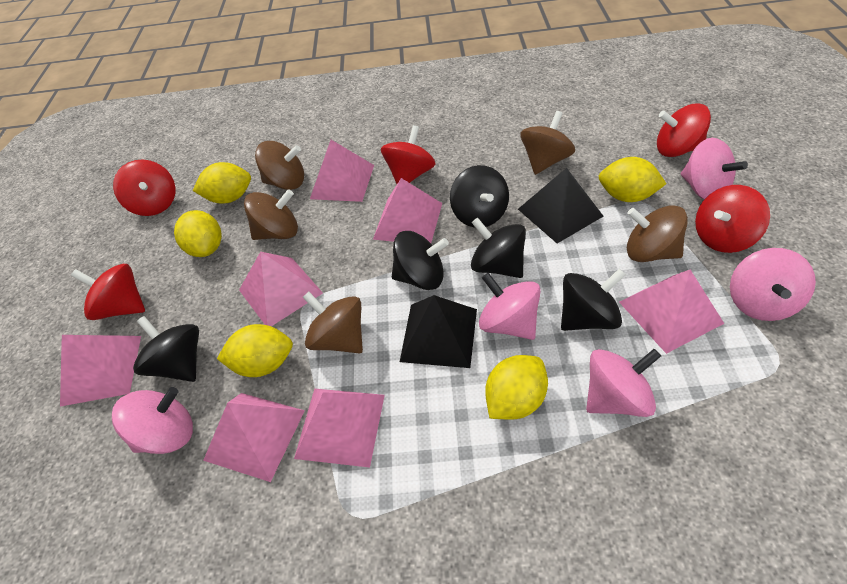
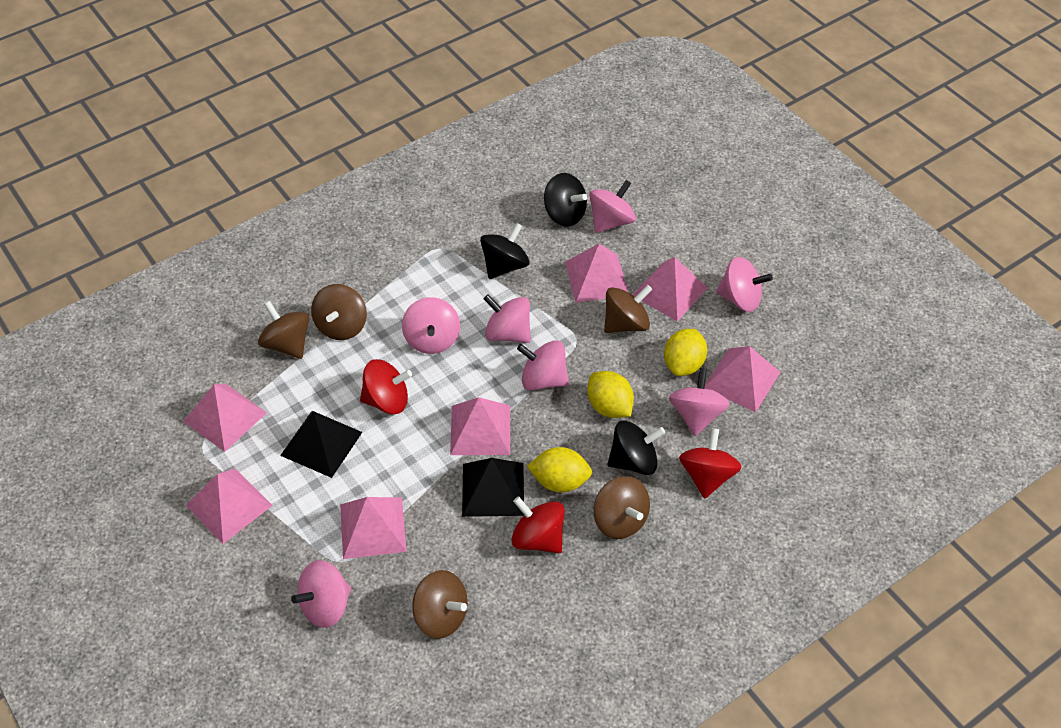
black spinning top: [133,316,199,382] [392,231,449,290] [450,165,509,228] [471,217,526,278] [561,269,626,331] = 5 -> [480,223,529,279] [544,173,587,227] [607,420,665,475] = 3
pink spinning top: [112,387,193,454] [479,273,541,340] [586,349,661,417] [681,138,748,199] [730,248,816,321] = 5 -> [291,560,351,628] [402,297,460,354] [483,294,531,343] [517,340,569,390] [589,180,636,233] [669,368,730,436] [716,257,773,312] = 7
red spinning top: [71,264,145,320] [113,159,175,216] [381,125,435,184] [657,103,711,157] [695,185,770,253] = 5 -> [360,359,412,414] [511,496,565,553] [679,428,742,499] = 3
yellow lemon: [174,210,222,257] [193,162,251,204] [217,324,293,377] [485,355,548,420] [599,157,666,202] = 5 -> [527,447,592,492] [587,371,634,418] [664,329,707,376] = 3

